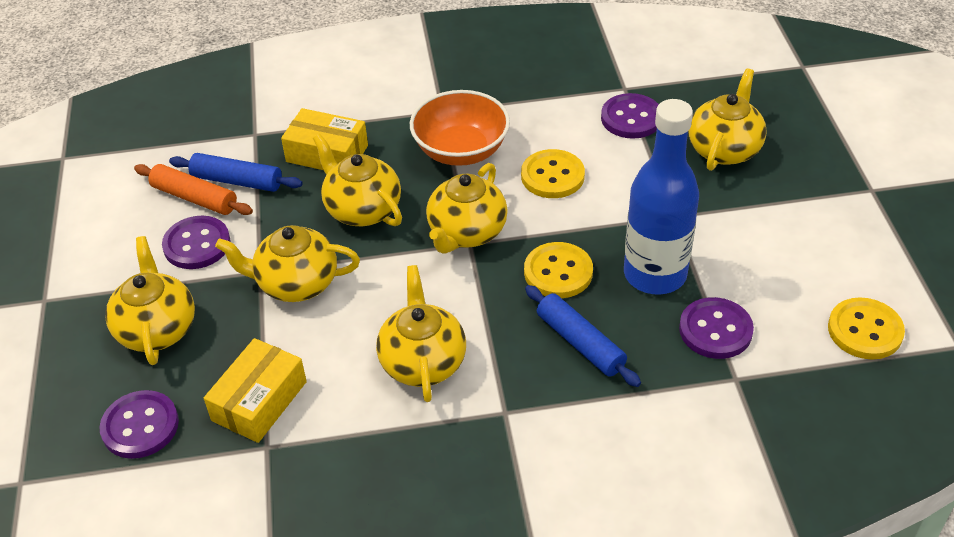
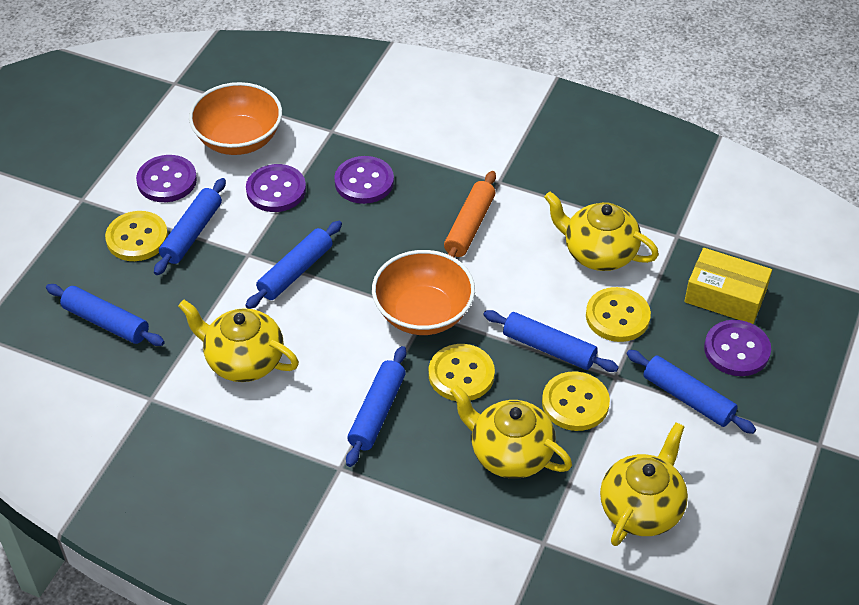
blue bottle: [624,99,699,295] = 1 -> none = 0
blue rolling pin: [169,153,303,192] [525,285,641,387] = 2 -> [46,284,165,346] [154,178,226,275] [245,221,342,309] [346,346,406,467] [483,310,619,372] [626,350,756,434] = 6
orange bowl: [410,90,510,166] = 1 -> [189,82,282,155] [372,250,475,335] = 2
yellow box: [204,338,307,443] [281,108,368,170] = 2 -> [684,248,772,324] = 1
yellow button: [521,149,585,198] [524,242,593,298] [828,298,905,360] = 3 -> [105,211,168,261] [429,344,495,401] [542,371,610,431] [586,287,651,342] = 4
yellow teapot: [105,236,195,365] [215,225,360,302] [313,134,402,226] [376,265,466,402] [426,163,508,254] [689,68,767,171] = 6 -> [178,300,299,382] [450,385,572,479] [544,192,659,271] [600,422,688,546] = 4

